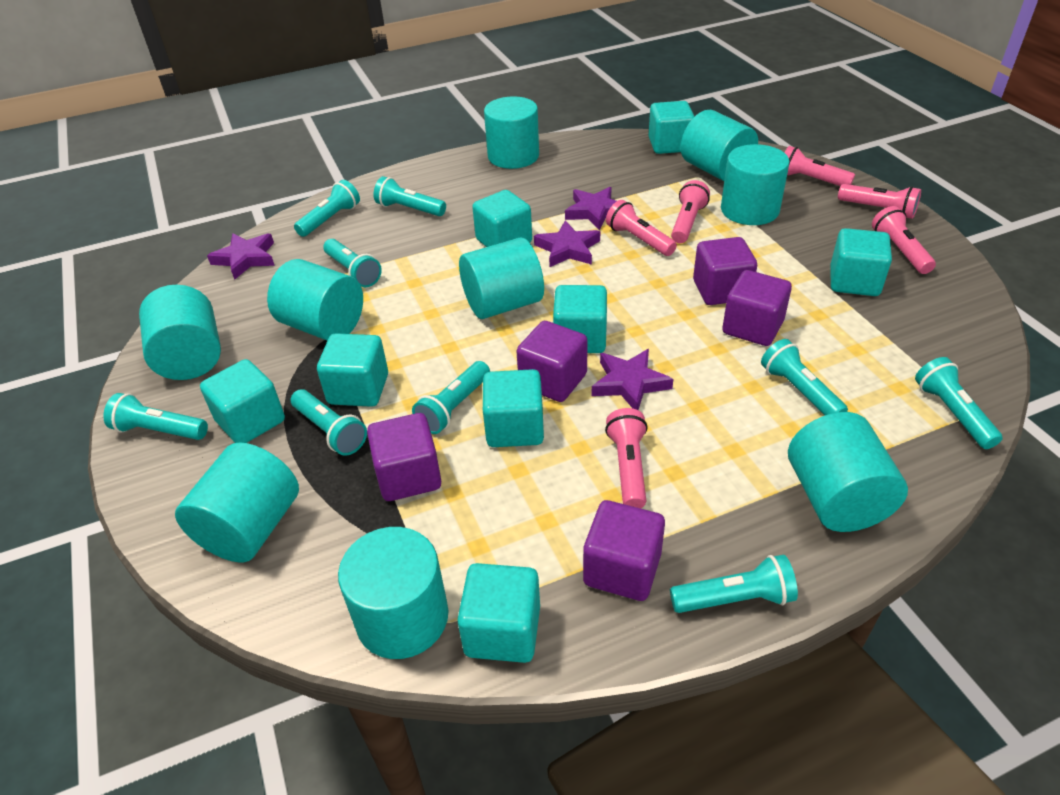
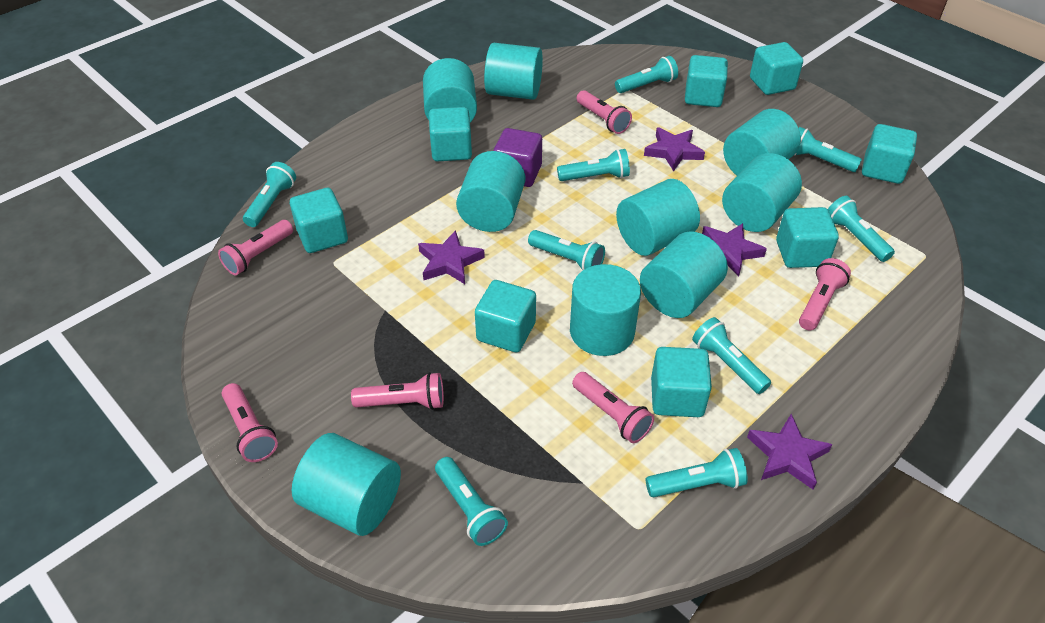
purple cube: [367,413,441,501] [516,321,588,402] [583,500,665,601] [693,237,757,305] [722,270,792,346] = 5 -> [493,128,542,187] = 1

